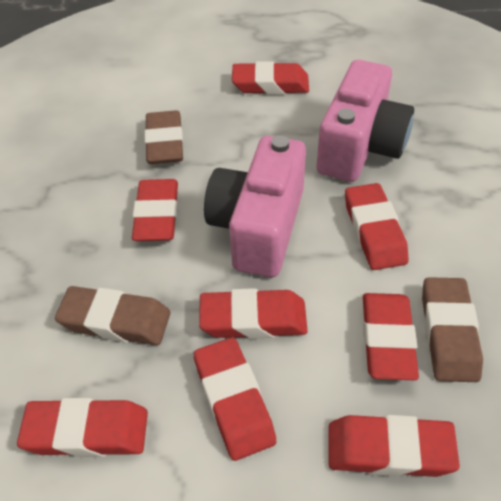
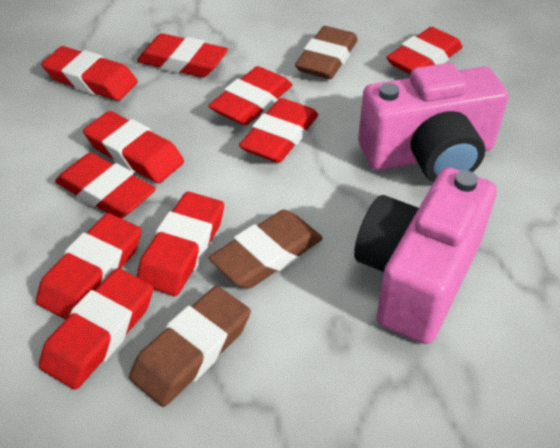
red eraser: [17,398,148,457] [132,179,178,241] [194,338,276,461] [199,288,308,339] [232,61,309,94] [329,415,460,477] [345,183,409,270] [363,293,419,380] = 8 -> [36,213,141,320] [39,268,153,390] [41,46,138,101] [55,153,156,219] [83,111,184,183] [137,33,228,78] [137,192,224,296] [208,66,292,125] [239,98,318,163] [386,27,463,74] = 10

